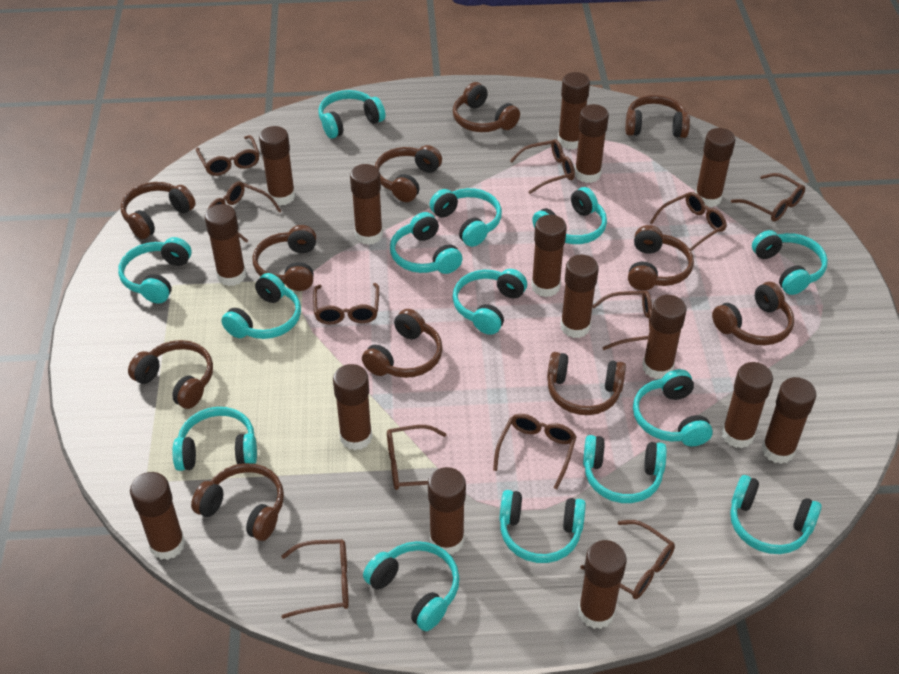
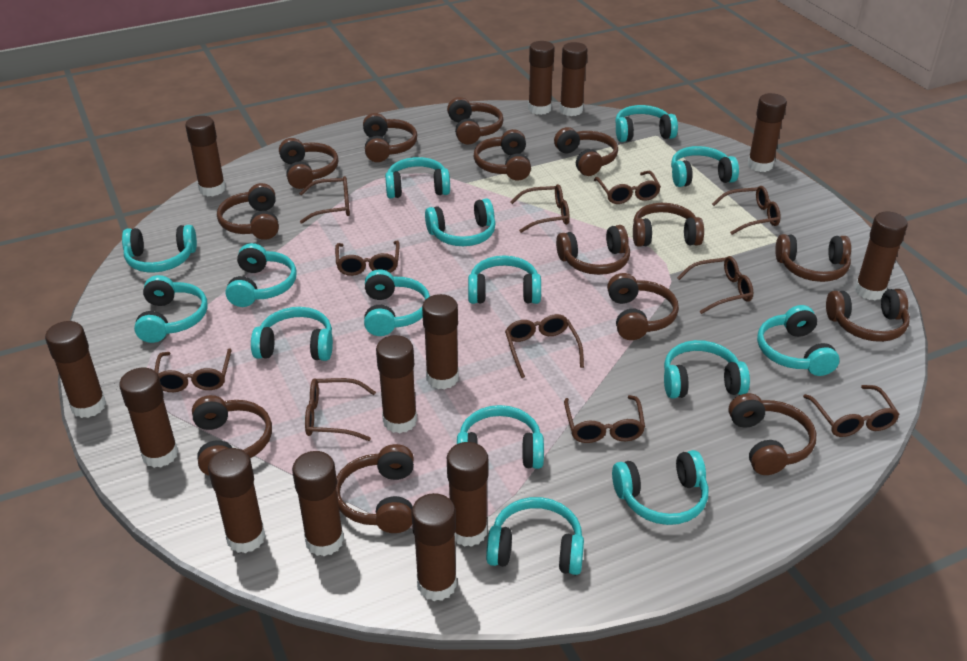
brown glue stick: [130,472,185,560] [205,204,246,286] [259,126,295,206] [333,364,372,450] [350,164,383,245] [428,467,466,555] [531,215,567,297] [558,72,590,150] [560,255,599,338] [575,104,609,183] [578,540,627,629] [642,295,687,379] [695,128,735,207] [722,362,773,448] [762,377,816,464] = 15 -> [45,321,106,418] [119,368,178,468] [185,116,226,196] [208,448,265,553] [292,451,344,556] [376,335,417,433] [411,493,457,601] [422,294,459,390] [447,442,488,547] [528,41,555,115] [560,42,588,116] [748,93,787,172] [855,212,908,300] = 13
brown headphones: [121,182,195,239] [128,340,213,409] [191,463,284,541] [252,225,316,291] [362,309,443,378] [375,145,442,202] [453,82,520,132] [547,352,626,415] [625,95,690,138] [628,225,694,290] [712,282,794,345] = 11 -> [192,395,272,475] [217,183,279,240] [279,138,338,189] [336,444,414,533] [363,113,417,162] [447,97,503,144] [474,129,531,181] [554,127,618,176] [556,225,630,275] [607,273,679,340] [633,203,704,247] [728,393,816,475] [775,234,851,282] [826,289,910,342] = 14
turquoise headphones: [118,237,192,303] [172,407,257,471] [221,273,301,339] [318,90,385,139] [363,541,460,631] [390,212,462,274] [430,188,502,247] [452,269,527,335] [500,490,586,563] [532,187,607,244] [583,435,667,503] [633,369,713,446] [730,475,822,554] [752,230,828,295] = 14 -> [122,225,197,272] [134,275,208,343] [226,243,297,307] [251,307,333,361] [364,269,430,336] [385,157,450,198] [425,198,496,246] [457,405,544,469] [468,256,541,304] [486,497,584,575] [612,450,708,525] [615,105,678,142] [664,340,750,398] [671,146,739,187] [757,305,839,376] = 15

